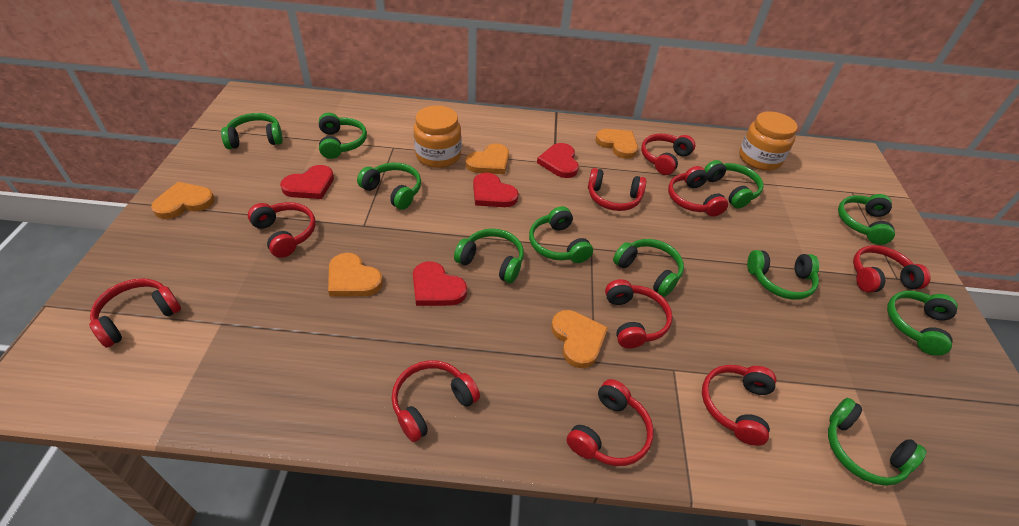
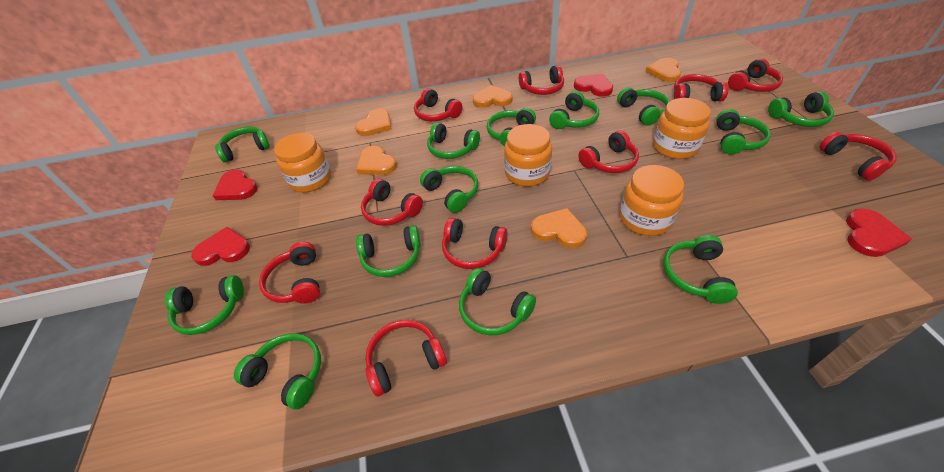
green headphones: [221,113,283,149] [319,113,367,159] [357,163,421,210] [454,229,524,283] [529,206,593,263] [613,239,684,297] [704,160,763,209] [747,250,819,300] [828,398,927,486] [838,194,895,245] [887,291,958,356] = 11 -> [165,275,244,335] [215,126,270,162] [234,333,321,409] [356,225,421,277] [420,166,478,213] [427,123,480,159] [459,268,536,336] [487,108,536,146] [549,91,599,129] [617,87,670,126] [663,235,738,304] [716,109,771,154] [768,92,834,127] = 13
orange jar: [413,106,461,168] [739,111,798,171] = 2 -> [274,133,331,192] [504,124,552,187] [620,165,684,236] [653,98,711,159] = 4

